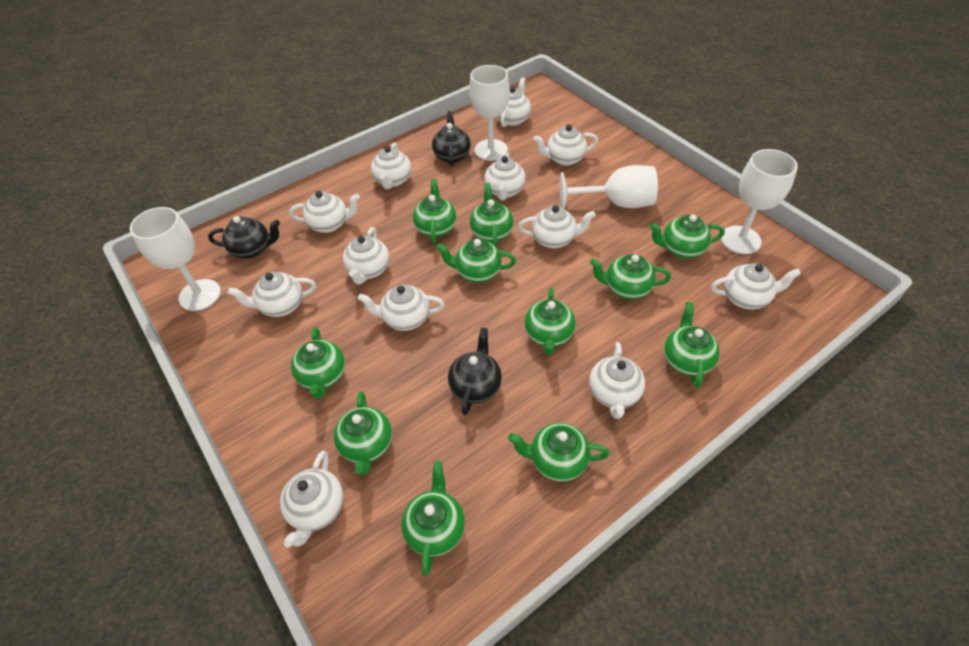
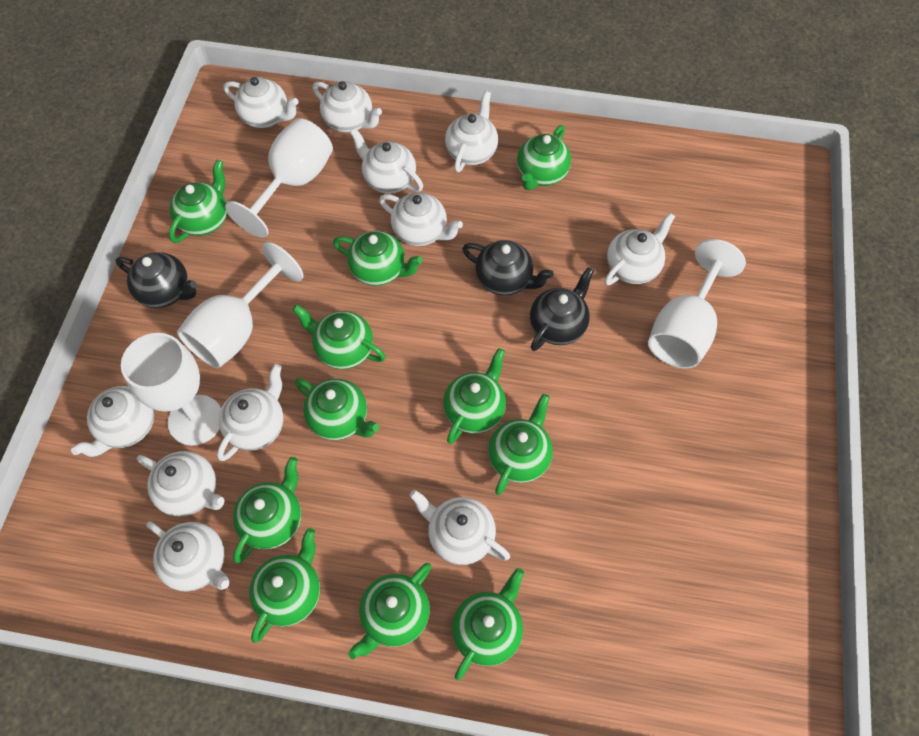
white teapot: [228,272,316,317] [280,451,343,548] [289,191,360,233] [343,227,389,284] [358,285,445,331] [371,142,411,189] [484,152,526,200] [497,77,531,127] [518,205,596,248] [533,124,598,166] [589,342,645,419] [711,263,801,310] = 12 -> [71,386,154,457] [137,451,225,517] [146,521,229,592] [217,364,284,461] [224,77,299,128] [312,81,382,132] [350,128,423,194] [379,193,463,246] [410,490,510,565] [445,91,498,172] [604,213,675,285] = 11

